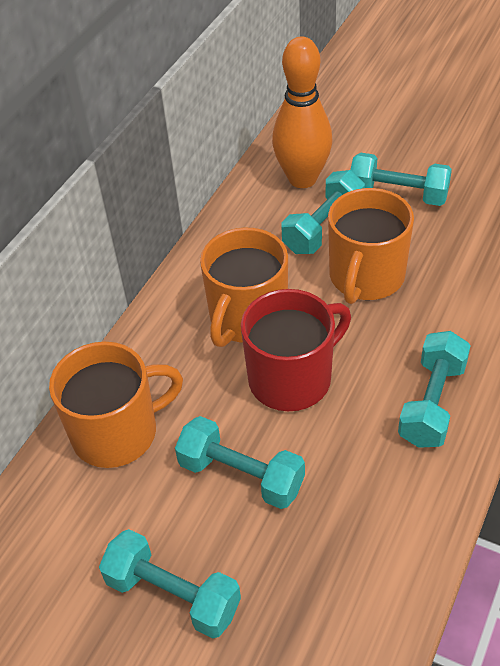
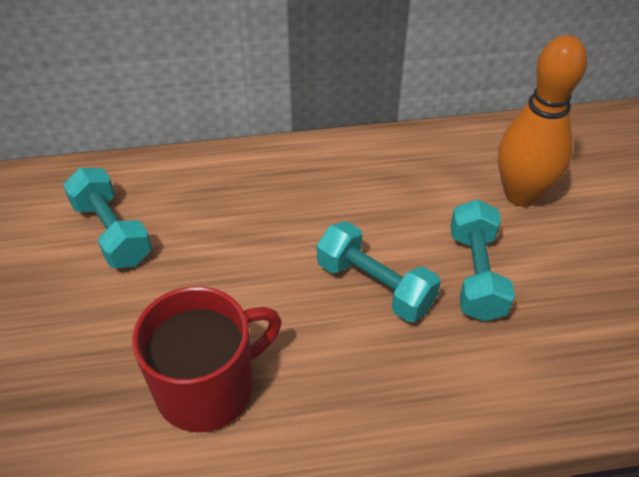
orange mug: [49,342,183,468] [200,228,288,347] [328,188,414,304] = 3 -> none = 0
turquoise dumbbell: [99,529,241,639] [175,416,305,509] [282,170,365,254] [350,153,452,206] [398,331,471,448] = 5 -> [63,168,152,268] [317,221,441,322] [450,199,515,321] = 3

